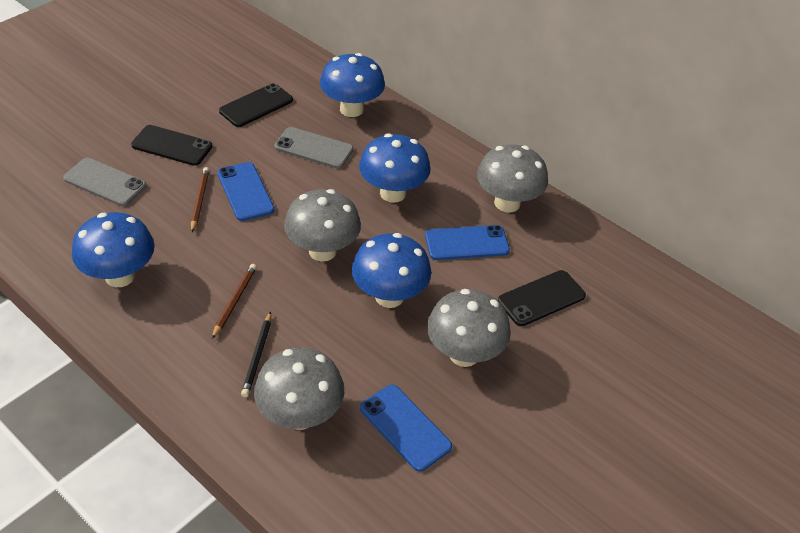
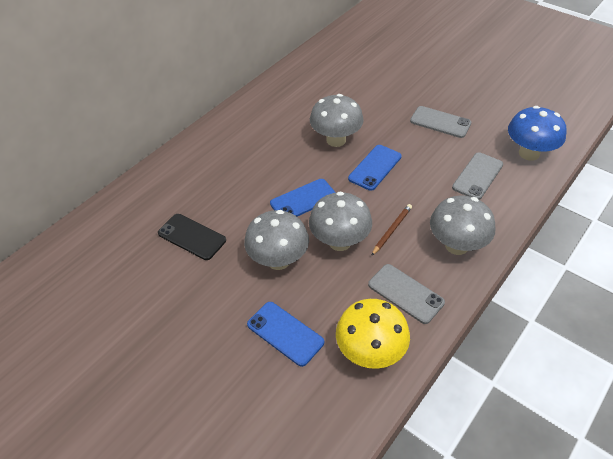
black pencil: [241,312,271,397] = 1 -> none = 0
black phone: [131,125,213,166] [219,83,293,127] [498,270,586,326] = 3 -> [158,214,226,260] = 1
blue mushroom: [72,212,155,287] [320,53,385,117] [352,233,431,308] [359,133,431,203] = 4 -> [508,106,567,161] = 1
brown pencil: [191,167,209,232] [212,264,257,339] = 2 -> [371,204,412,256] = 1
grey phone: [63,158,147,206] [274,127,353,169] = 2 -> [368,264,445,324] [410,106,471,138] [452,152,503,200] = 3
yellow mushroom: none = 0 -> [336,299,410,369] = 1

